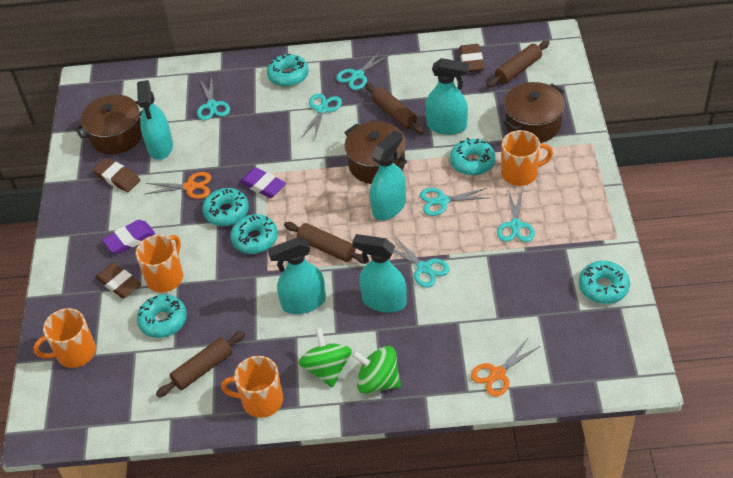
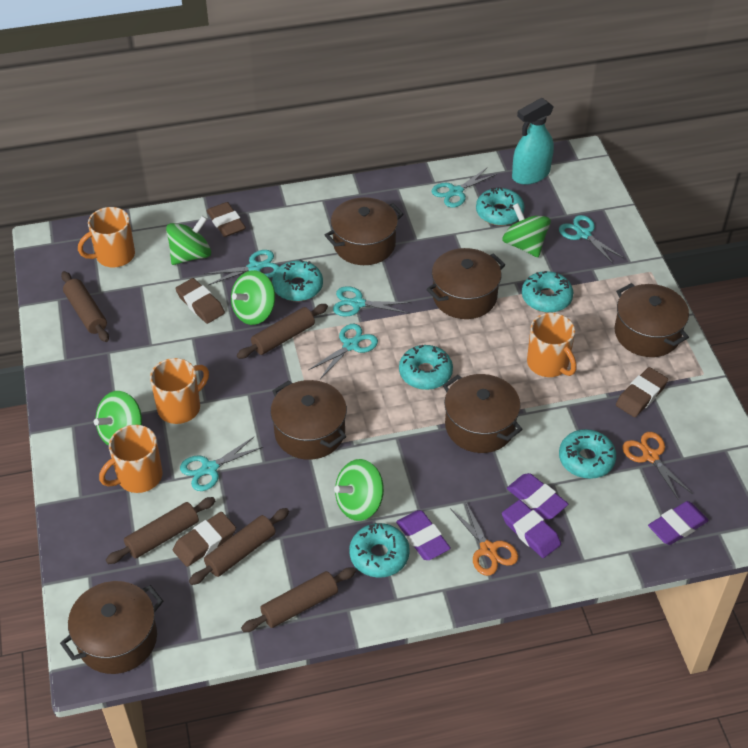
brown eraser: [93,158,140,192] [96,263,141,299] [459,44,484,72] = 3 -> [173,512,236,567] [175,278,225,324] [207,202,246,237] [616,367,668,417] = 4
brown pot: [75,95,143,154] [344,121,407,184] [503,82,565,143] = 3 -> [60,581,163,674] [270,380,347,460] [325,197,403,265] [426,248,505,319] [443,374,523,453] [615,283,689,357] = 6
brown rolling pin: [156,331,245,397] [284,222,369,264] [365,83,424,134] [487,40,550,87] = 4 -> [61,271,109,342] [106,497,215,564] [189,508,289,585] [237,304,328,359] [241,567,356,632] = 5
green spinning top: [299,328,352,388] [352,346,401,394] = 2 -> [94,391,142,446] [166,216,211,265] [231,270,275,325] [334,459,384,521] [502,203,551,257] = 5
purple eraser: [102,220,155,254] [240,167,286,198] = 2 -> [396,510,451,560] [502,500,561,558] [507,473,568,519] [648,501,709,545] = 4
turquoise spray bottle: [137,80,173,160] [267,237,326,314] [352,234,407,313] [370,130,406,220] [425,58,469,135] = 5 -> [512,98,554,185] = 1

